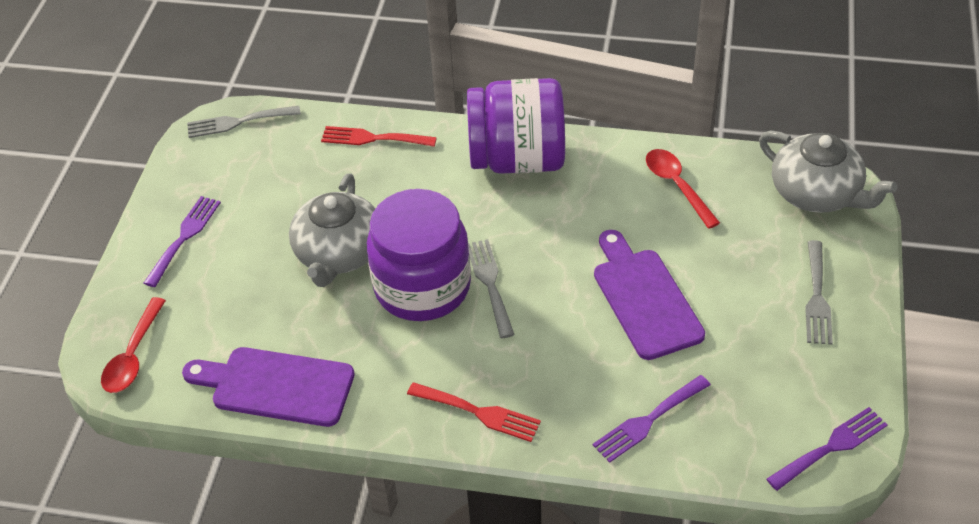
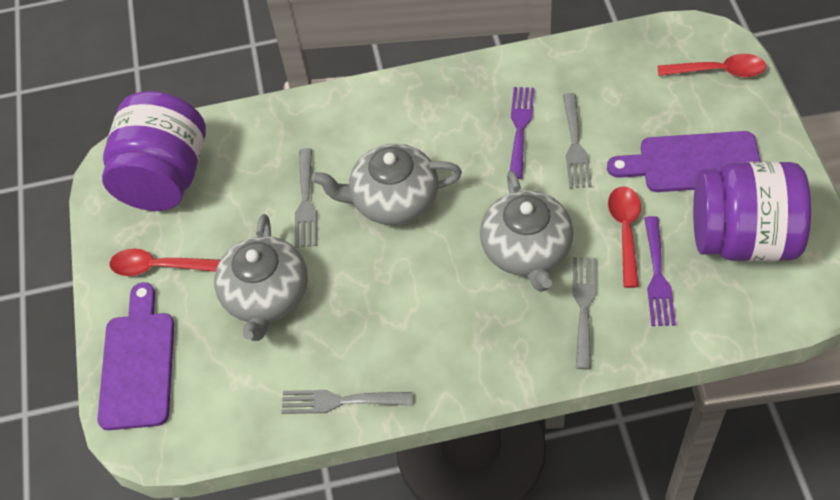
grey fork: [187,106,301,138] [468,239,515,338] [805,240,833,345] = 3 -> [281,390,412,414] [295,148,317,248] [563,93,592,189] [572,257,596,370] = 4
grey teapot: [289,173,376,287] [759,131,897,213] = 2 -> [214,214,308,341] [311,143,462,225] [480,170,574,292] = 3
purple fork: [144,196,221,287] [593,375,711,463] [767,407,888,491] = 3 -> [510,87,534,179] [644,216,676,326] = 2
red fork: [321,126,437,147] [407,382,541,442] = 2 -> none = 0
red spoon: [101,297,166,393] [646,149,720,229] = 2 -> [110,249,220,276] [608,186,641,288] [657,54,766,77] = 3

